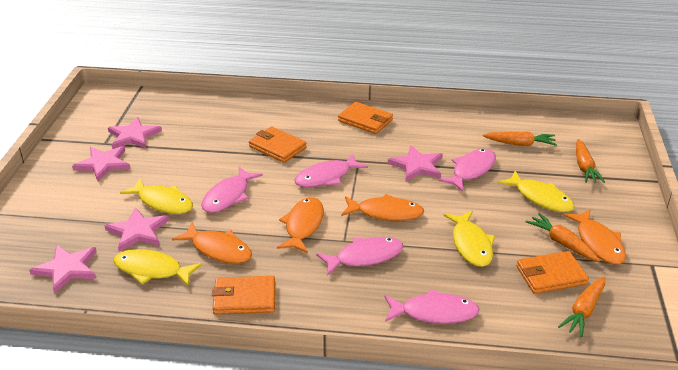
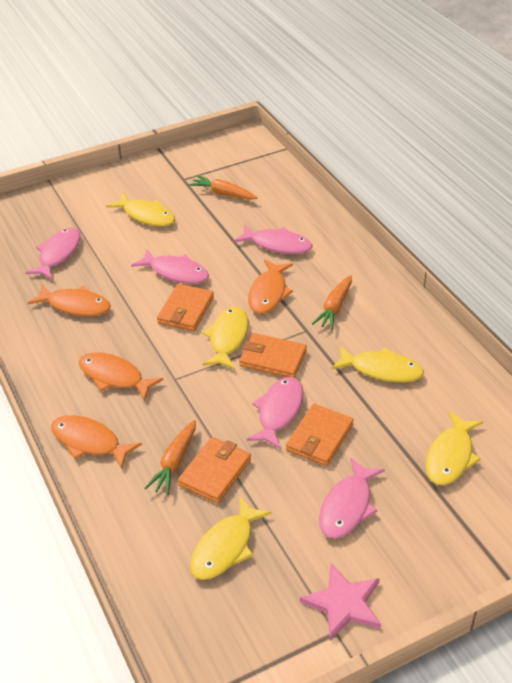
orange carrot: [483,132,557,146] [525,213,600,262] [558,277,605,337] [576,139,605,183] = 4 -> [144,420,196,495] [189,175,257,200] [312,275,352,330] = 3
pink star: [29,245,97,294] [72,146,131,181] [105,207,169,252] [108,117,162,149] [388,145,443,182] = 5 -> [300,564,381,641] = 1
yellow fish: [113,249,202,286] [120,178,193,214] [443,211,495,267] [498,171,575,212] = 4 -> [106,193,175,227] [190,496,272,580] [202,307,249,369] [331,346,424,382] [426,411,483,485] = 5

